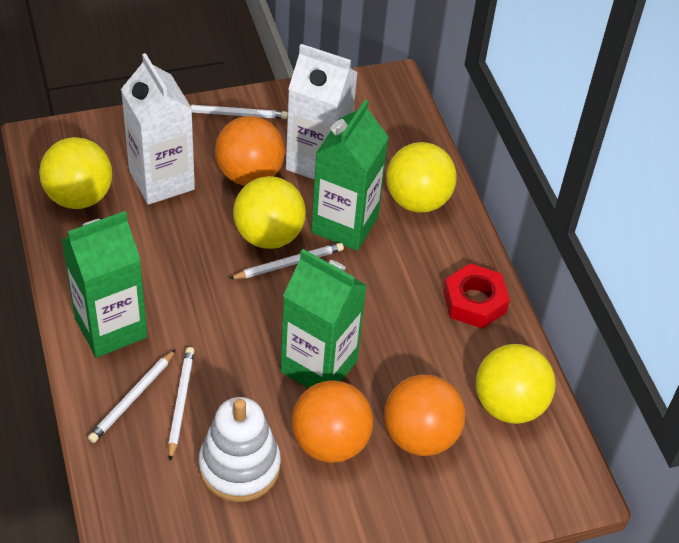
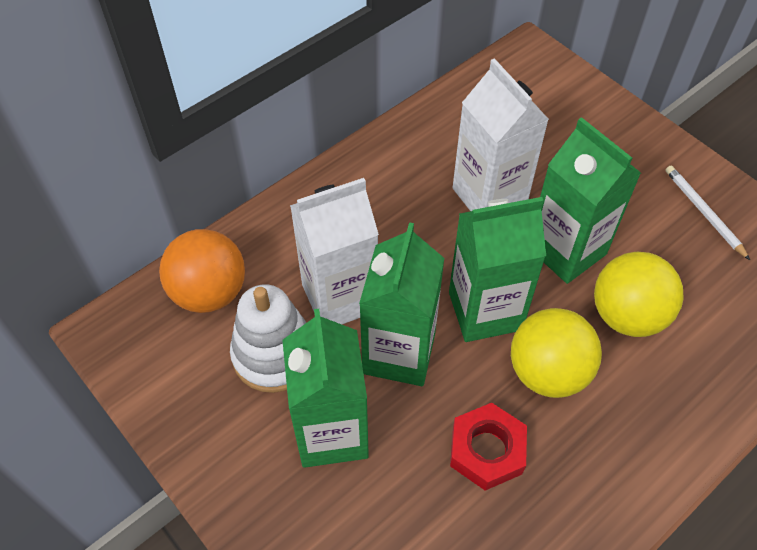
green carton: [61,211,148,358] [281,249,367,388] [311,100,389,251] = 3 -> [282,309,369,468] [359,222,445,386] [449,197,546,342] [540,117,641,284] = 4
orange ball: [215,116,285,186] [292,380,373,463] [384,374,465,456] = 3 -> [159,229,245,313] = 1
white pencil: [88,349,176,443] [168,347,194,461] [190,105,288,119] [229,243,344,279] = 4 -> [665,166,750,260] = 1
yellow ball: [39,137,112,209] [233,176,306,249] [386,142,457,213] [476,344,556,424] = 4 -> [511,308,602,398] [594,252,684,337] = 2

